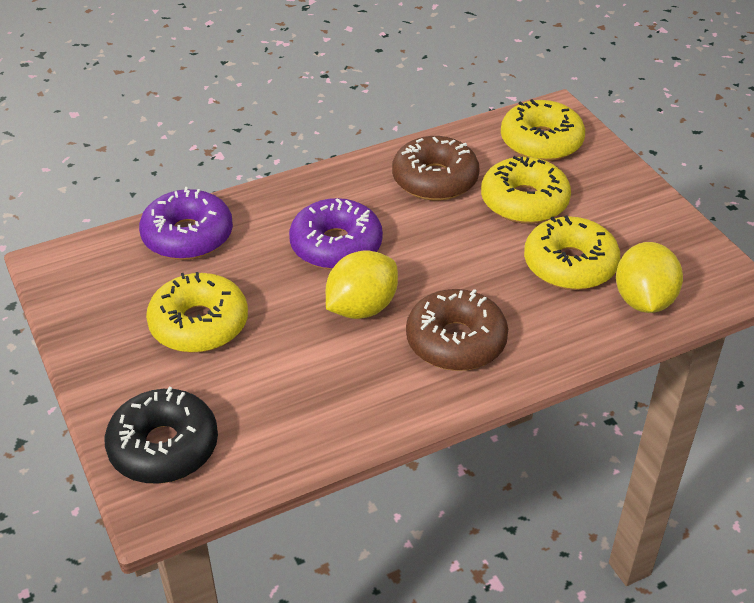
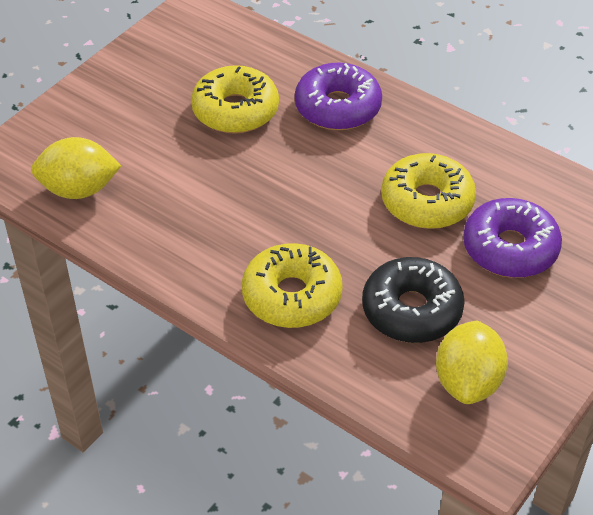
brown donut: [392,136,480,201] [406,289,508,371] = 2 -> none = 0
yellow donut: [146,272,248,353] [481,156,571,224] [501,99,585,161] [524,215,620,290] = 4 -> [191,65,279,134] [242,243,343,328] [381,153,476,229] = 3

